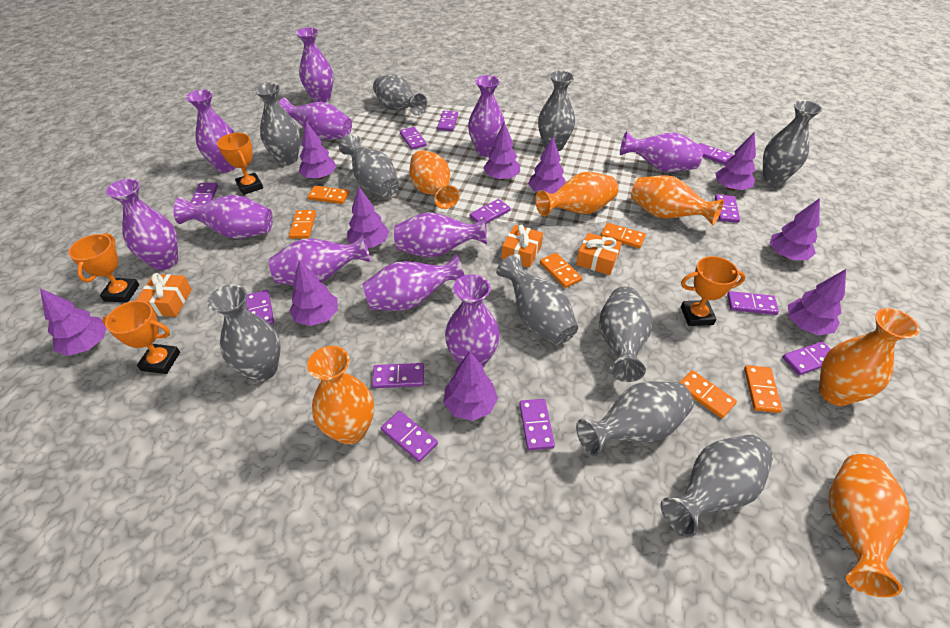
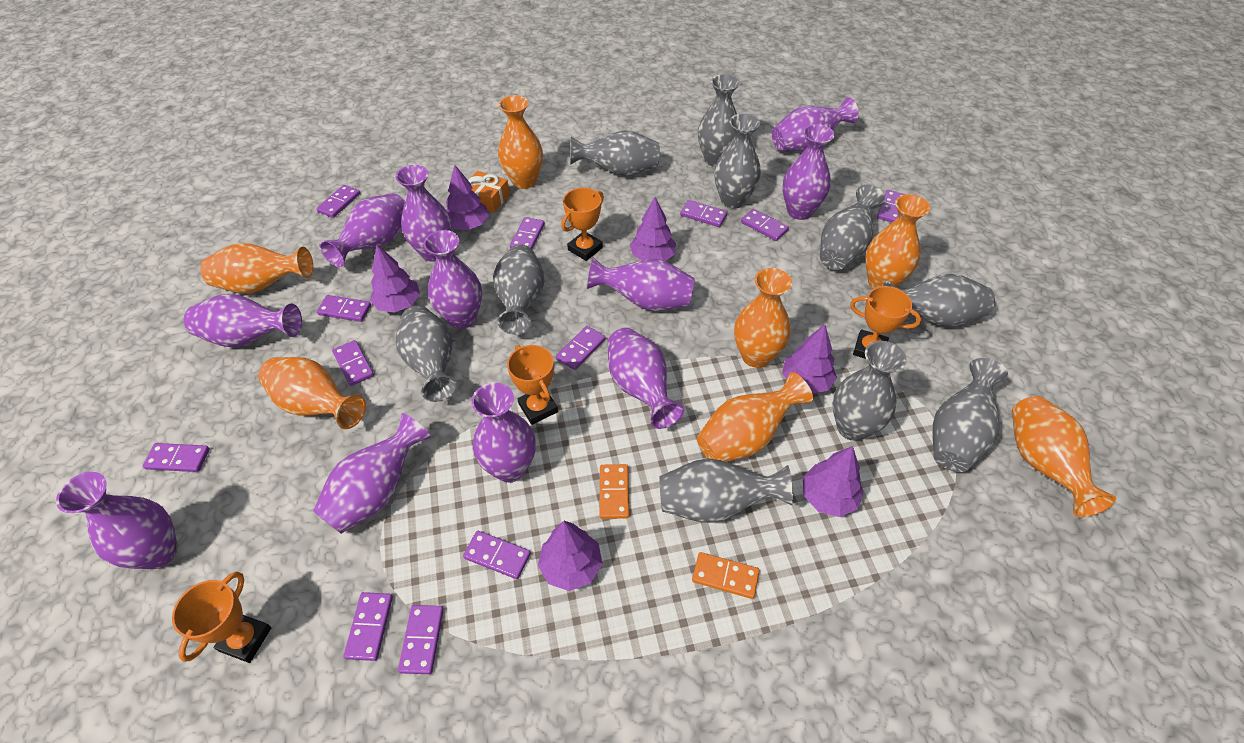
orange domino: [289,210,316,239] [307,186,349,204] [540,253,582,288] [601,223,646,248] [679,370,737,418] [744,365,782,413] = 6 -> [599,464,629,519] [692,552,760,599] = 2
orange gift: [136,273,192,317] [502,224,543,268] [576,233,622,275] = 3 -> [468,171,510,213] = 1
orange vase: [307,346,374,445] [410,150,459,209] [535,172,618,217] [631,175,724,225] [819,308,919,406] [828,454,910,597] = 6 -> [200,243,313,294] [258,357,366,429] [498,95,543,189] [697,372,813,462] [734,268,792,368] [865,194,930,289] [1011,396,1116,517] = 7
purple tree: [40,288,106,356] [290,260,338,326] [299,121,337,179] [347,187,389,248] [443,352,498,421] [483,122,520,180] [528,137,566,194] [715,132,756,191] [769,198,820,260] [788,269,846,335] = 10 -> [370,245,420,313] [446,165,489,230] [538,521,602,591] [630,197,676,261] [782,324,837,394] [803,446,864,517] = 6

